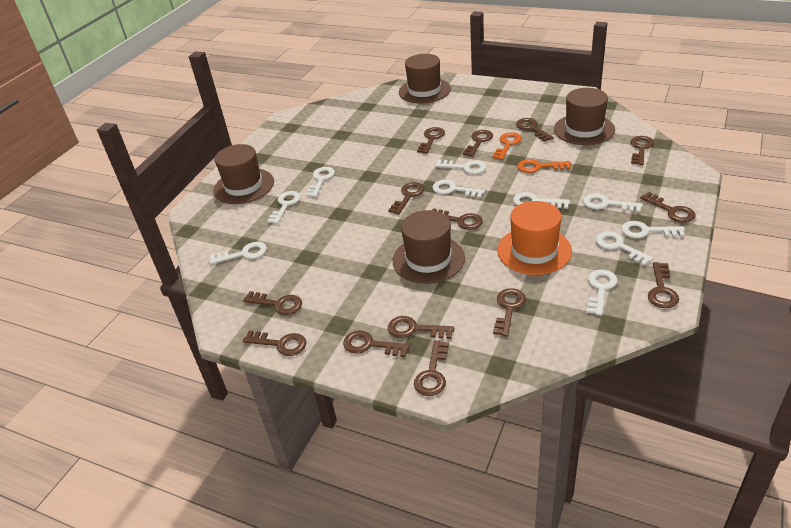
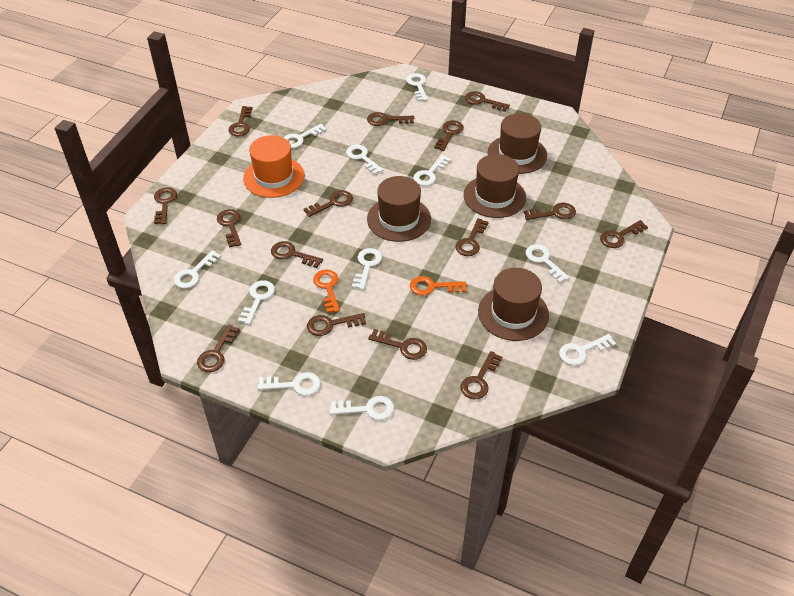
brown key: [243,291,302,315] [243,331,306,356] [343,330,410,357] [388,182,425,215] [388,316,454,339] [414,340,449,396] [417,127,445,154] [432,208,483,230] [463,130,493,157] [493,288,526,337] [516,118,554,142] [630,136,654,165] [640,192,696,223] [648,262,679,308] = 14 -> [154,187,177,224] [197,325,240,372] [217,209,241,248] [228,106,253,137] [271,241,323,268] [303,190,353,217] [307,313,366,336] [367,112,414,126] [368,329,427,360] [434,120,464,151] [455,218,489,256] [461,351,502,399] [465,91,510,112] [524,202,576,220] [600,220,648,248] = 15
white key: [210,242,267,264] [267,191,301,224] [306,167,335,197] [432,180,485,198] [435,159,486,174] [513,192,570,209] [583,193,643,212] [587,270,618,316] [596,231,654,266] [621,221,685,238] = 10 -> [174,250,221,288] [238,280,275,325] [257,372,321,396] [284,124,327,148] [330,396,394,420] [346,145,383,175] [352,248,382,290] [406,73,428,101] [413,155,451,186] [526,244,570,283] [559,334,616,365] = 11

